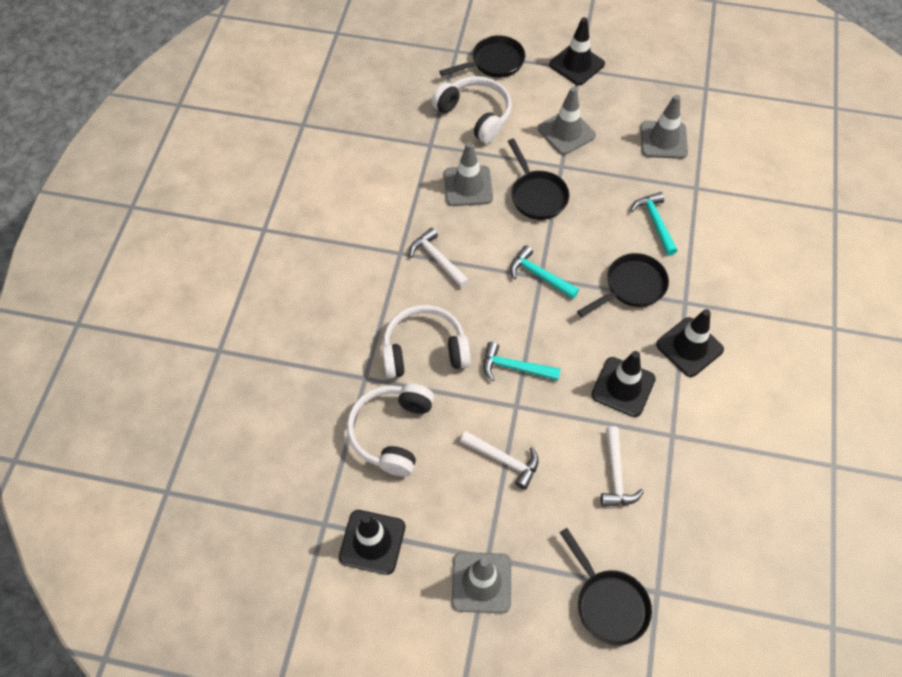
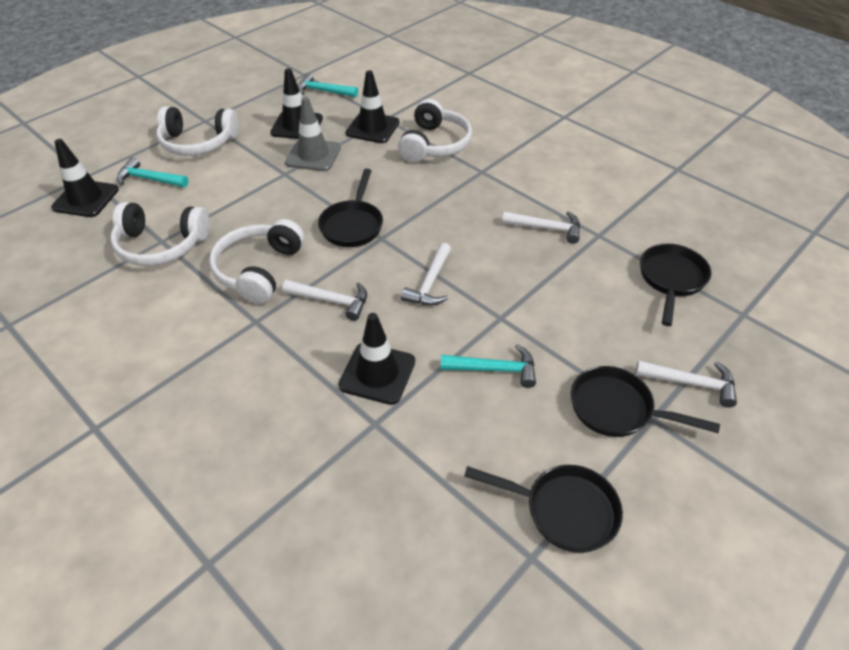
grey traffic cone: [444,142,493,206] [452,552,511,613] [538,87,596,155] [641,95,688,159] = 4 -> [285,97,341,171] = 1
white hammer: [409,228,469,288] [460,431,539,490] [601,426,644,507] = 3 -> [282,280,367,321] [401,243,451,306] [502,212,580,244] [635,360,737,408] = 4
white headphones: [347,384,434,476] [382,305,471,378] [432,76,512,143] = 3 -> [111,202,210,266] [156,106,239,156] [209,219,304,304] [398,99,472,163] = 4

